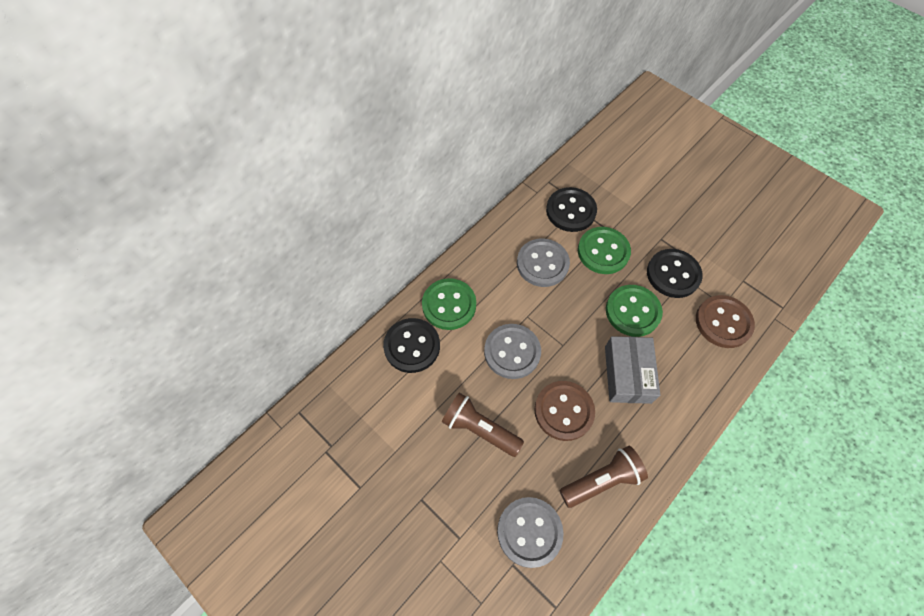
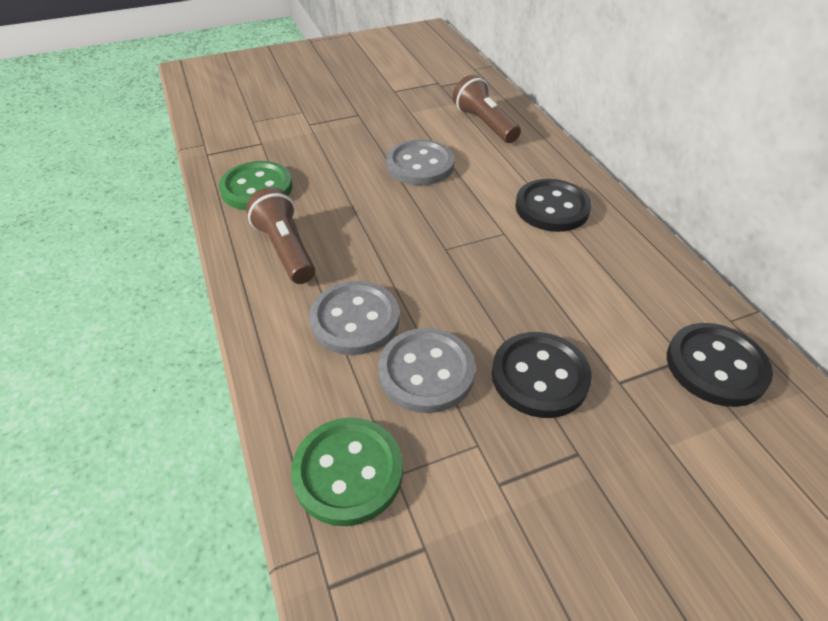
brown button: [534,381,595,441] [696,295,755,348] = 2 -> none = 0
green button: [422,278,476,330] [578,227,631,274] [606,285,663,337] = 3 -> [219,161,293,210] [291,418,403,526] = 2
grey box: [605,336,660,404] = 1 -> none = 0

